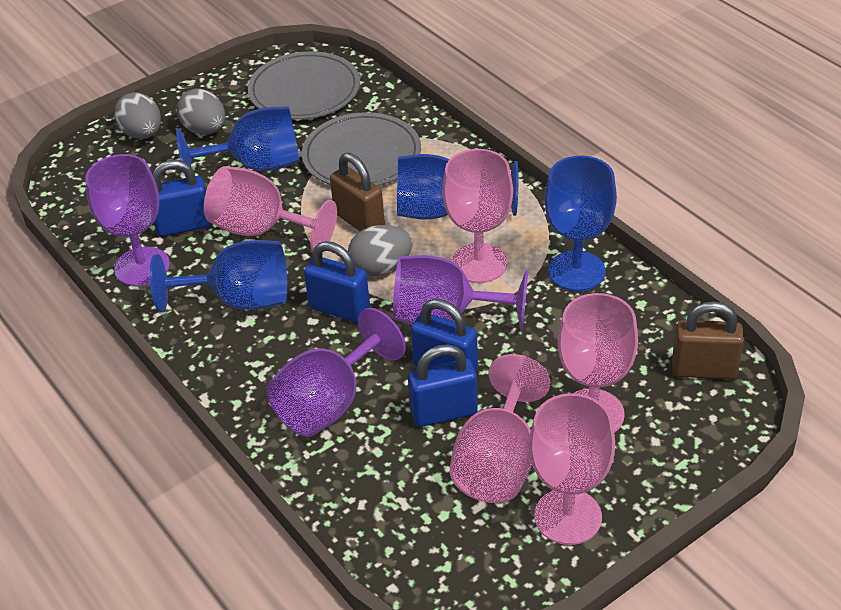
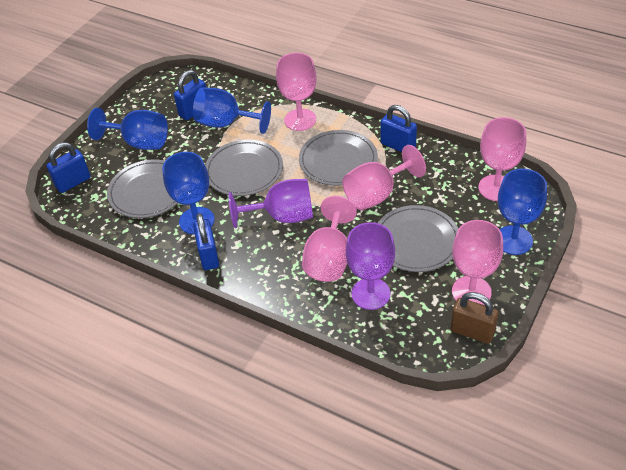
brown padlock: [330,153,385,231] [672,301,744,379] = 2 -> [451,292,499,344] = 1
grey egg: [114,92,161,139] [177,88,225,134] [348,225,413,276] = 3 -> none = 0
grey plate: [248,51,360,120] [302,112,421,186] = 2 -> [107,160,178,218] [205,140,283,196] [299,130,378,186] [378,205,458,272] = 4
purple goblet: [85,154,170,287] [266,308,406,437] [393,255,528,330] = 3 -> [229,179,313,228] [346,222,395,310] = 2

